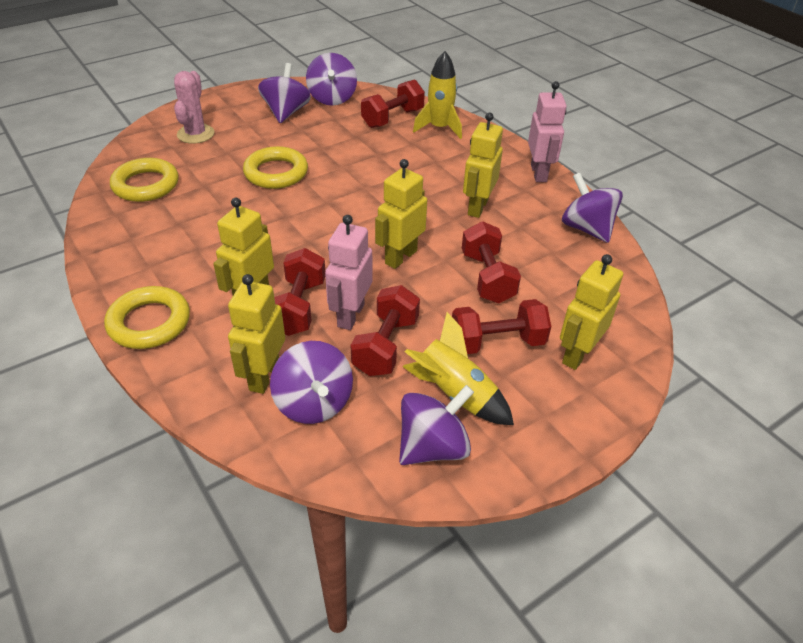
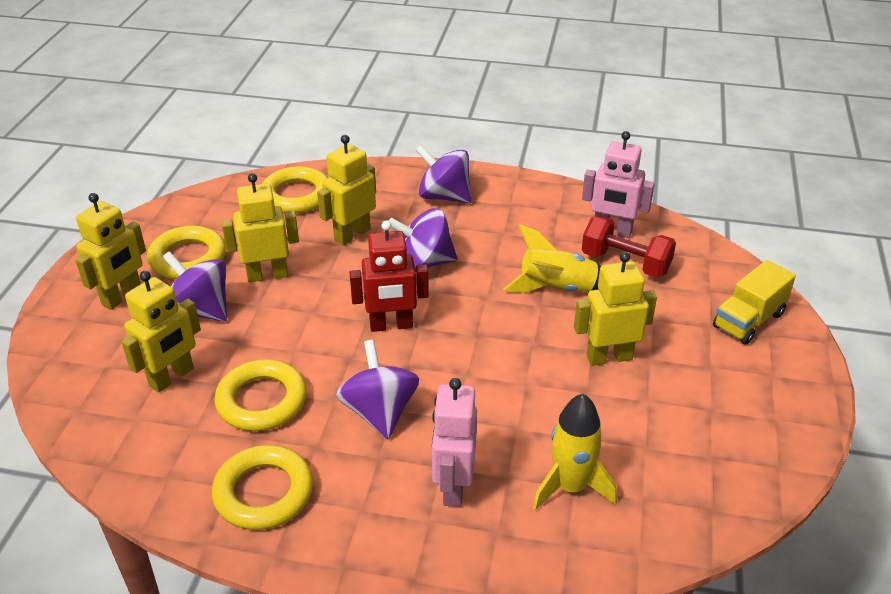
pink cactus: [174,71,215,144] = 1 -> none = 0
purple spinning top: [258,63,311,123] [270,341,353,424] [306,53,357,106] [399,385,474,465] [562,173,623,243] = 5 -> [163,251,227,322] [336,340,419,439] [388,208,457,272] [415,144,472,204] = 4
red dumbbell: [274,248,325,336] [351,285,420,376] [361,79,425,128] [452,299,551,354] [462,221,521,303] = 5 -> [582,216,676,278] = 1
red robot: none = 0 -> [349,221,429,332] = 1
yellow ring: [104,286,190,349] [110,158,179,202] [243,146,308,189] = 3 -> [147,226,226,279] [212,445,313,530] [214,359,307,431] [262,166,328,214] = 4
yellow truck: none = 0 -> [713,260,796,345] = 1

